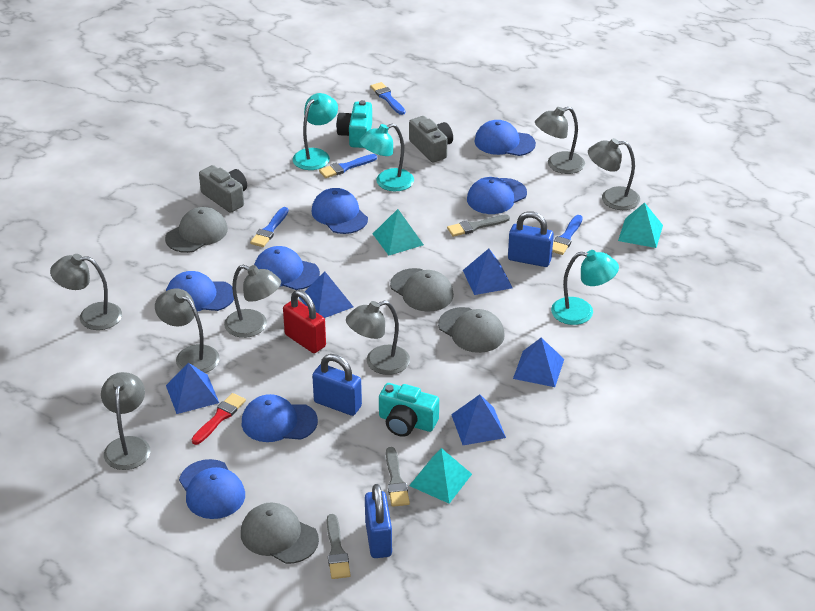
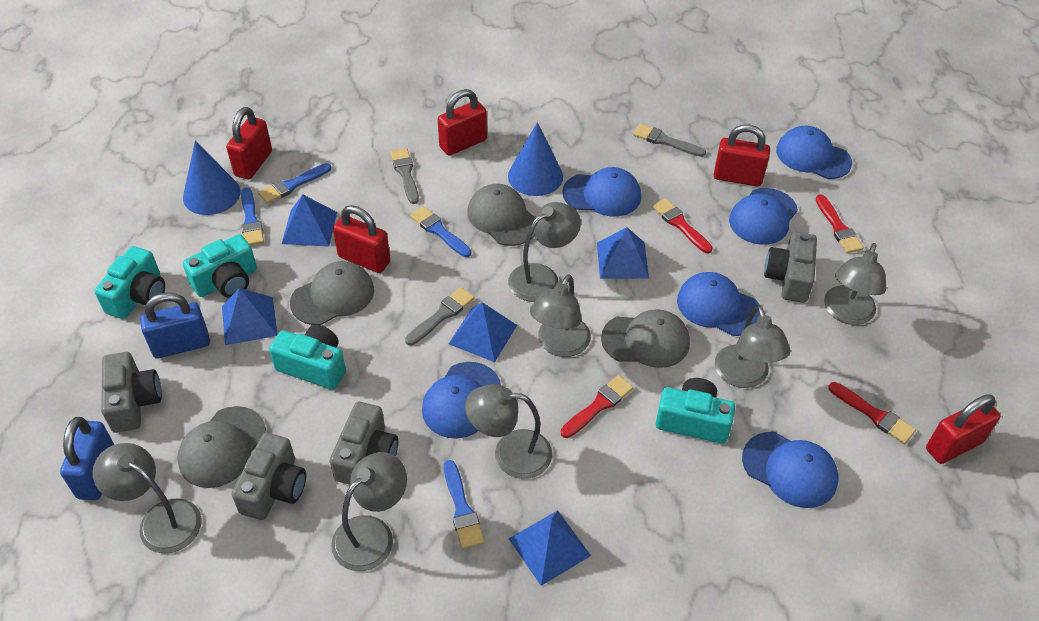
blue cap: [166,271,234,312] [179,459,245,519] [242,394,318,442] [254,246,320,290] [311,188,368,234] [467,177,527,214] [474,120,536,156] = 7 -> [422,362,501,438] [562,167,641,217] [677,272,760,336] [729,188,798,245] [742,432,838,508] [776,126,852,179] = 6
blue cone: none = 0 -> [183,140,240,215] [508,122,563,196] = 2
blue padlock: [312,354,362,416] [365,484,392,558] [508,211,554,267] = 3 -> [60,417,115,500] [140,292,210,359] = 2
grey camera: [199,165,247,213] [409,116,453,162] = 2 -> [101,352,162,433] [231,433,306,520] [330,402,398,485] [764,232,817,303] = 4
red brush: [191,393,246,445] = 1 -> [561,375,634,438] [652,198,713,253] [816,194,864,253] [828,382,916,444] = 4
red padlock: [283,290,326,353] = 1 -> [226,107,272,180] [333,205,390,273] [438,89,487,156] [714,124,770,187] [926,394,1000,464] = 5
turquoise camera: [336,100,372,148] [379,383,439,437] = 2 -> [94,246,165,319] [183,234,257,298] [269,325,346,390] [655,378,735,444] = 4
turquoise lamp: [293,93,338,170] [359,124,414,191] [551,250,619,325] = 3 -> none = 0
turquoise pyramid: [373,209,424,255] [409,448,472,504] [618,202,663,248] = 3 -> none = 0

